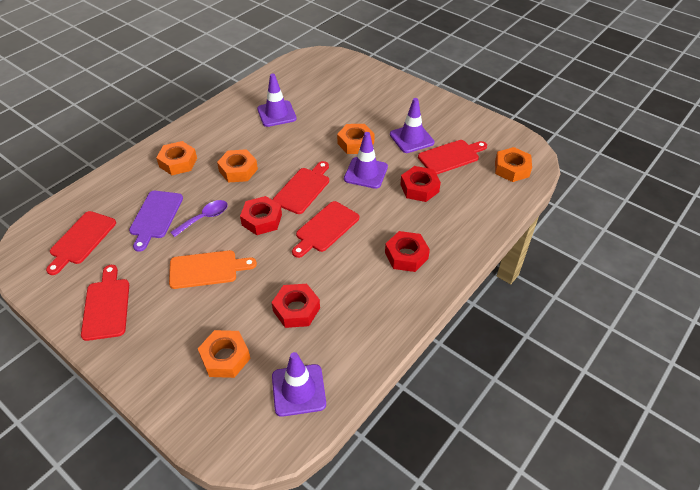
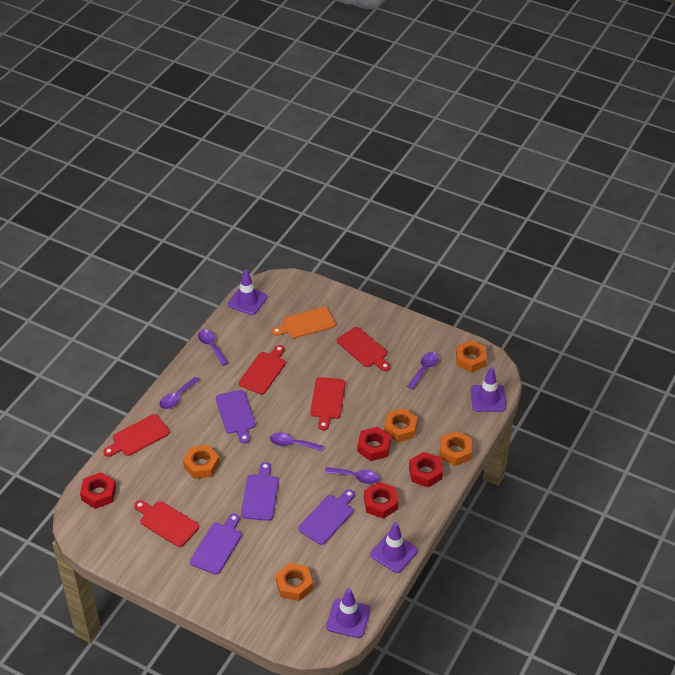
purple cutting board: [129,191,183,252] = 1 -> [190,513,242,575] [216,390,256,444] [241,462,279,521] [298,489,355,545] = 4
purple spoon: [170,200,228,237] = 1 -> [159,377,200,409] [198,329,228,366] [270,432,323,452] [325,467,379,484] [407,352,439,389] = 5

